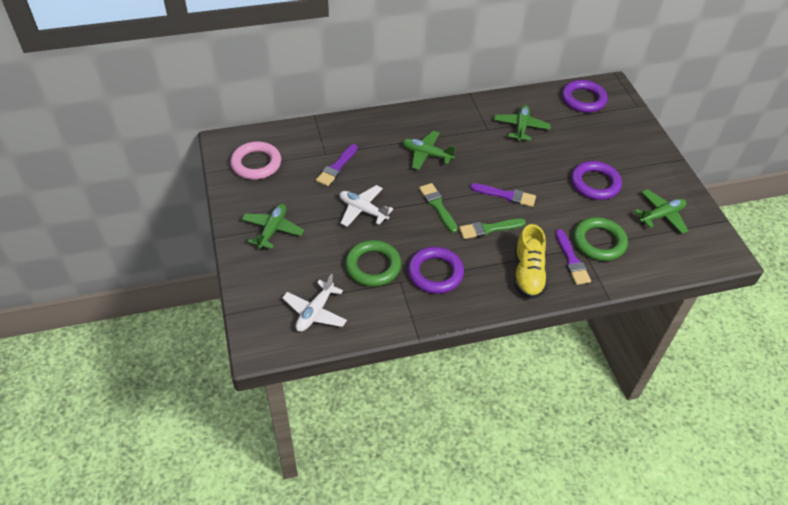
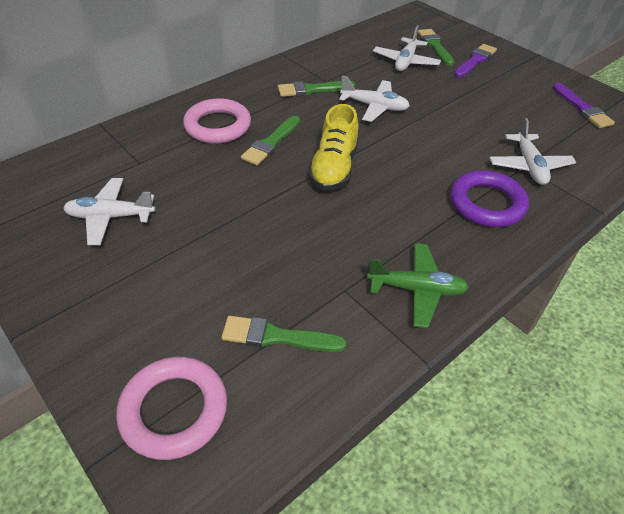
green brush: [419,183,458,233] [459,219,526,239] = 2 -> [221,316,346,352] [241,116,300,165] [278,81,355,97] [418,29,454,66] = 4
green plane: [241,204,304,250] [403,131,456,170] [494,105,551,143] [634,189,688,234] = 4 -> [367,243,469,328] = 1
green ring: [345,240,401,287] [573,217,628,261] = 2 -> none = 0
pink ring: [230,141,281,180] = 1 -> [116,357,227,460] [183,98,251,143] = 2
purple brush: [316,144,358,186] [470,183,536,207] [555,229,591,285] = 3 -> [454,44,497,77] [552,82,615,128] = 2
purple ring: [408,247,464,294] [562,80,608,113] [571,161,622,200] = 3 -> [450,170,529,227] = 1
white plane: [282,274,347,332] [339,185,393,227] = 2 -> [63,178,155,245] [339,76,410,122] [373,25,441,71] [489,118,576,185] = 4

